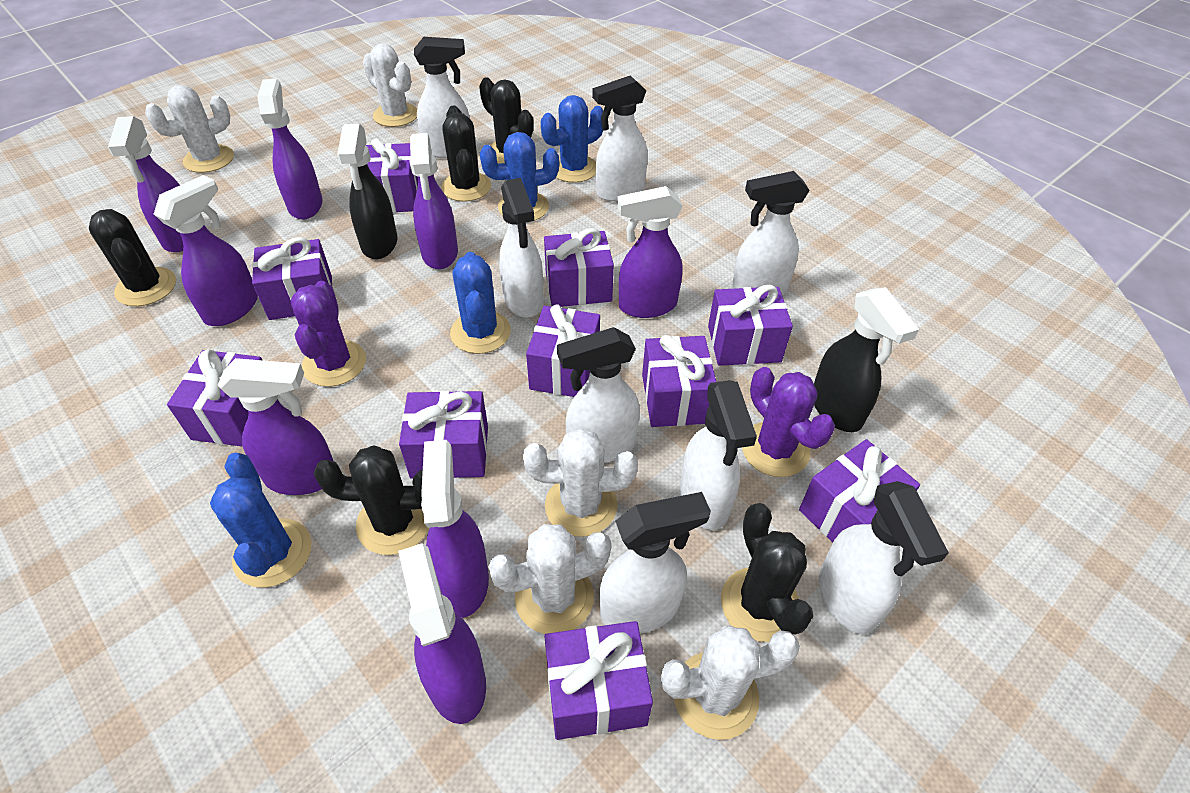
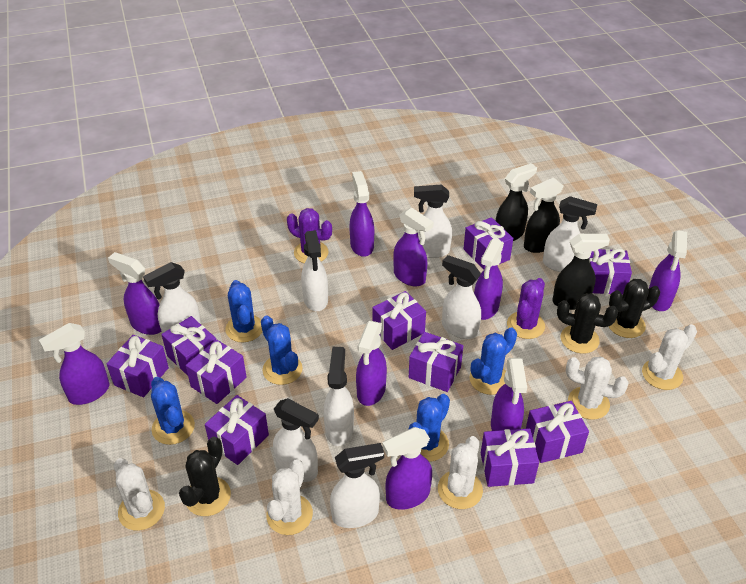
black cactus: [89,209,176,306] [314,445,429,555] [441,105,491,202] [479,77,534,164] [721,503,813,642] = 5 -> [179,437,231,516] [557,293,618,354] [608,279,660,338] = 3
black spray bottle: [337,124,398,259] [814,287,919,432] = 2 -> [496,163,537,241] [524,177,564,253] [552,234,610,310] = 3
blue cactus: [210,453,312,588] [450,252,511,354] [480,132,559,221] [541,95,603,183] = 4 -> [151,377,195,445] [225,280,263,342] [261,316,303,385] [409,394,450,462] [470,328,517,395] = 5
purple spray bottle: [108,116,183,252] [154,175,258,326] [217,358,333,495] [257,78,323,219] [398,543,486,724] [409,133,458,269] [421,440,489,618] [617,186,683,318] = 8 -> [39,323,109,405] [108,252,161,335] [349,171,374,257] [356,321,387,406] [382,427,432,510] [393,208,434,286] [474,239,504,320] [491,358,527,431] [649,230,687,311] = 9

